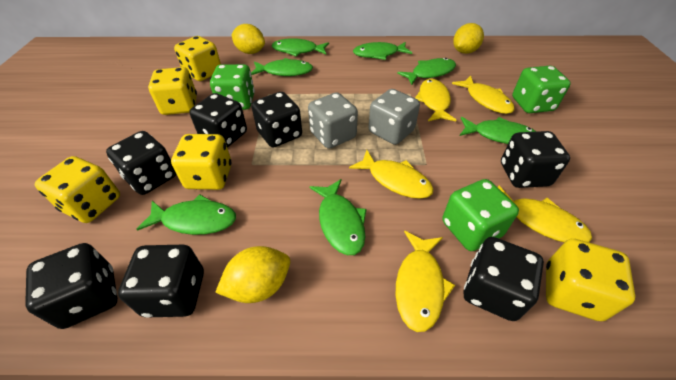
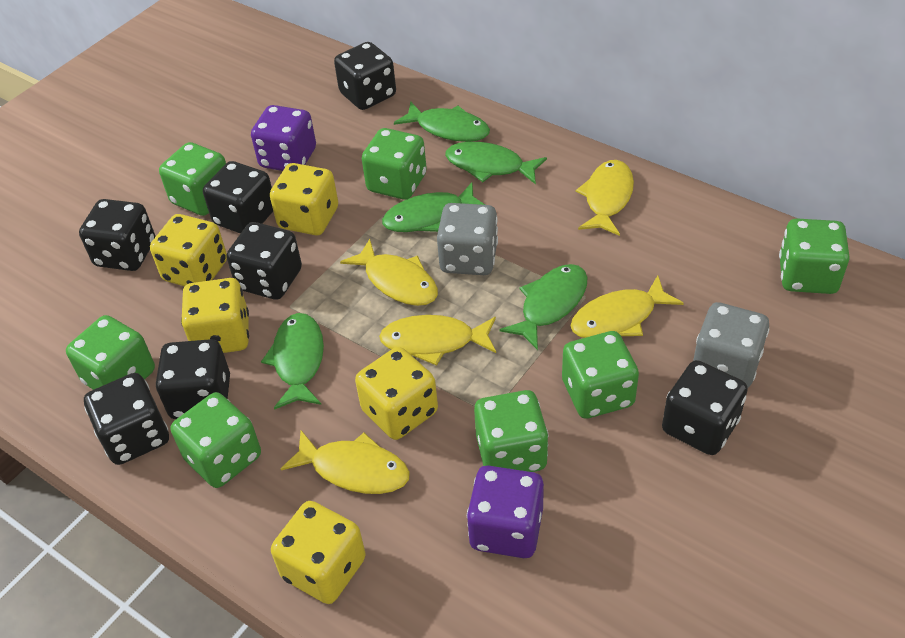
green dice: [210,64,255,110] [442,179,519,251] [512,66,571,113] = 3 -> [66,315,155,390] [159,142,226,216] [171,392,261,488] [362,128,427,200] [474,390,548,472] [562,331,639,419] [779,218,850,294] = 7
green fish: [136,194,236,235] [251,58,313,76] [272,38,329,57] [309,179,367,255] [353,42,412,60] [397,58,456,85] [460,117,536,144] = 7 -> [261,313,324,410] [382,183,485,232] [394,101,490,142] [445,142,547,184] [500,264,587,350] = 5
purple dice: none = 0 -> [251,105,316,171] [467,466,544,558] = 2
yellow lemon: [215,246,290,303] [232,24,265,54] [453,23,484,54] = 3 -> none = 0

